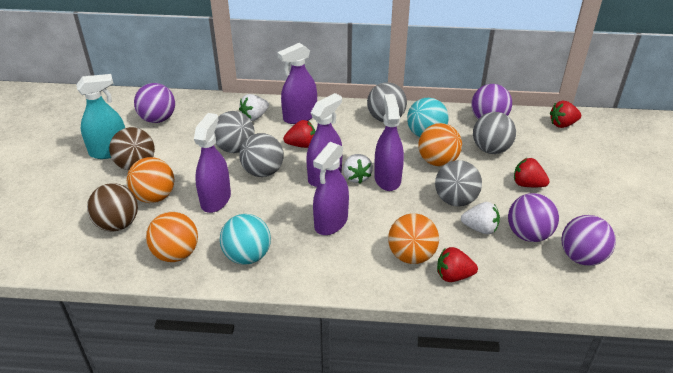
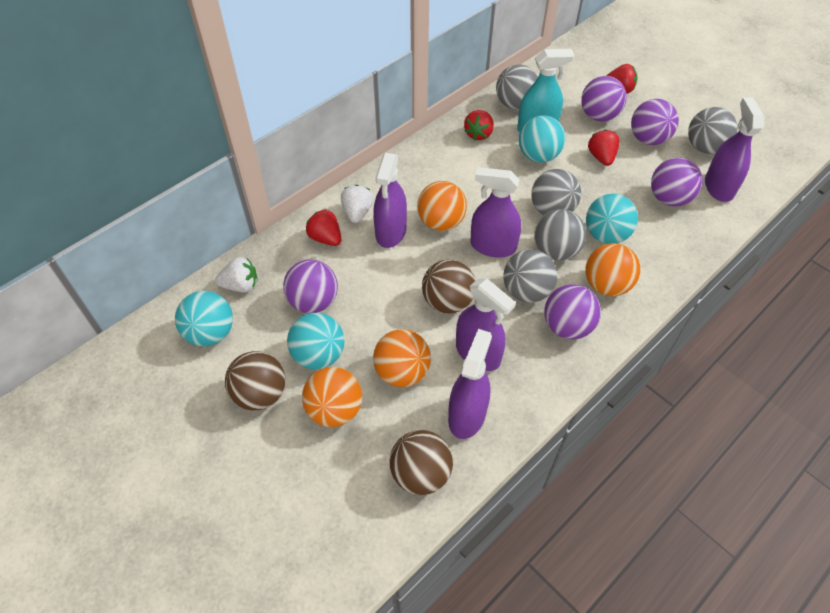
brown ball: [87,183,138,232] [109,127,155,170] = 2 -> [225,351,285,410] [389,430,453,495] [422,259,475,313] = 3
purple ball: [134,83,175,123] [471,84,512,119] [508,193,559,242] [561,215,616,266] = 4 -> [283,259,338,313] [545,284,601,339] [581,76,627,121] [631,99,679,145] [651,157,703,207] = 5
turquoise ball: [220,214,271,265] [407,98,449,137] = 2 -> [175,291,233,346] [287,313,344,370] [519,115,565,163] [586,194,638,244] = 4
white strawberry: [239,94,269,121] [343,154,373,183] [461,202,500,234] = 3 -> [215,257,258,292] [341,185,374,223] = 2

